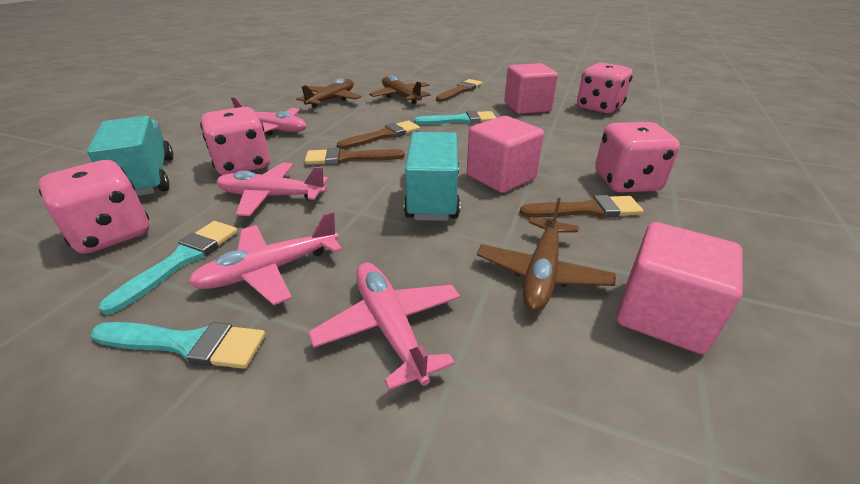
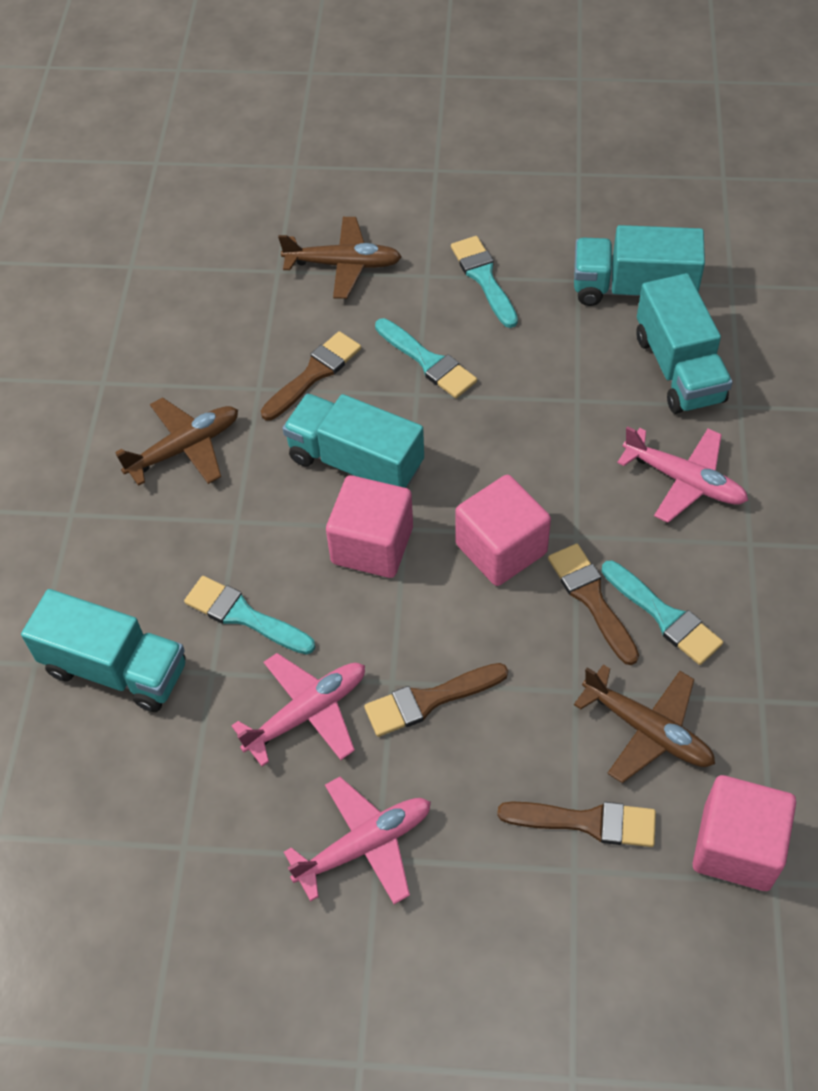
pink dice: [39,160,149,254] [200,107,270,175] [577,62,633,114] [595,122,680,192] = 4 -> none = 0
pink plane: [188,211,342,305] [216,163,328,216] [231,97,306,136] [309,263,460,390] = 4 -> [231,653,365,766] [284,777,431,904] [617,426,748,523] = 3
turquoise brush: [91,322,266,369] [99,221,238,315] [414,111,496,125] = 3 -> [184,576,315,655] [375,318,477,398] [451,236,518,328] [602,560,723,665] = 4
turquoise truck: [87,116,173,196] [404,132,460,221] = 2 -> [21,589,185,712] [283,393,424,488] [574,225,705,306] [636,273,733,414] = 4

